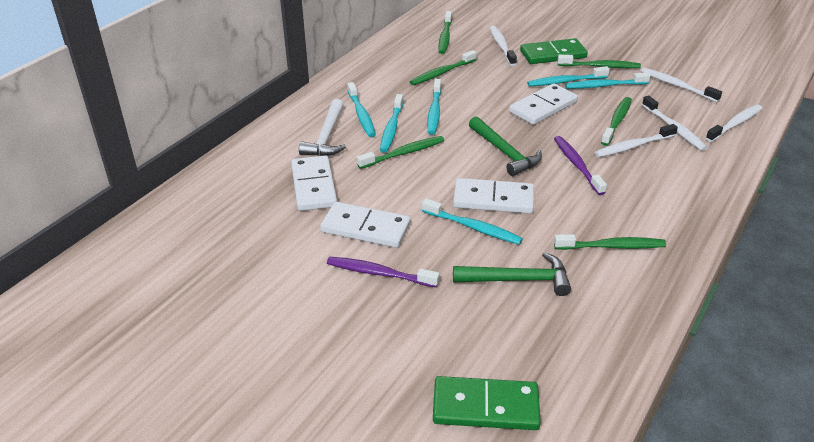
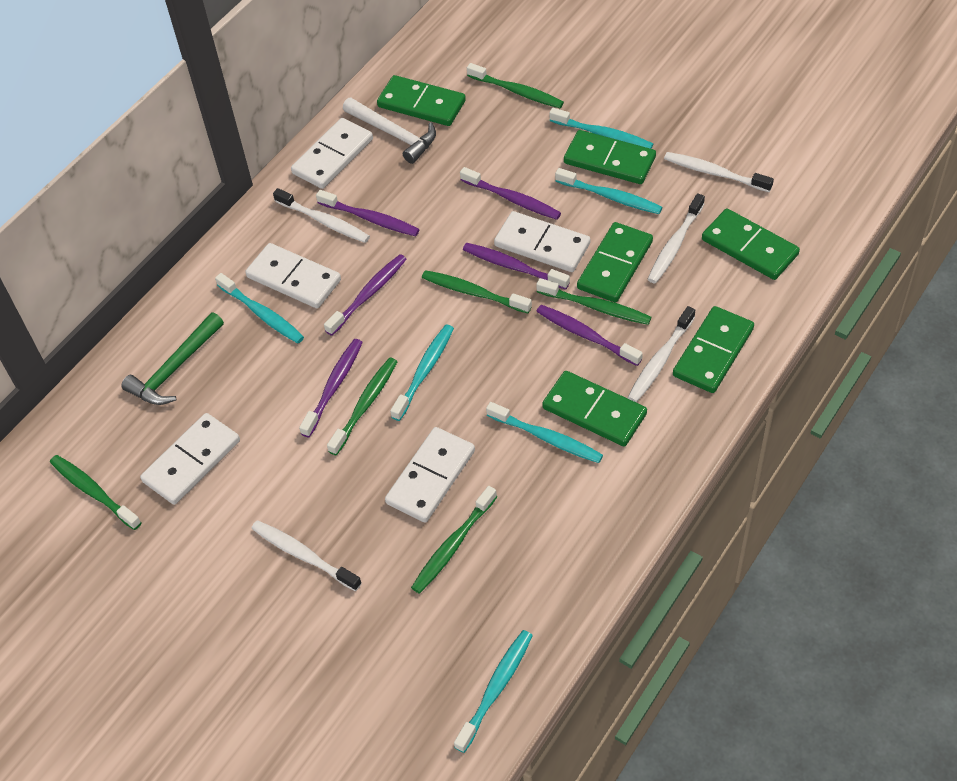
green domino: [433,376,541,430] [520,38,588,64] = 2 -> [377,75,466,126] [542,371,647,446] [564,130,656,184] [577,222,653,302] [673,306,754,393] [702,209,800,280] = 6
green hammer: [453,252,571,296] [469,117,542,176] = 2 -> [121,312,224,405] = 1
purple toothbrush: [327,257,439,287] [554,136,607,195] = 2 -> [299,339,363,437] [316,190,420,236] [324,254,407,336] [460,167,561,220] [463,243,570,290] [536,305,643,366] = 6
white domino: [291,155,337,211] [320,202,410,248] [453,178,534,214] [509,83,578,125] = 4 -> [140,413,240,505] [245,243,341,308] [291,118,373,189] [385,427,475,523] [494,211,590,272] = 5

